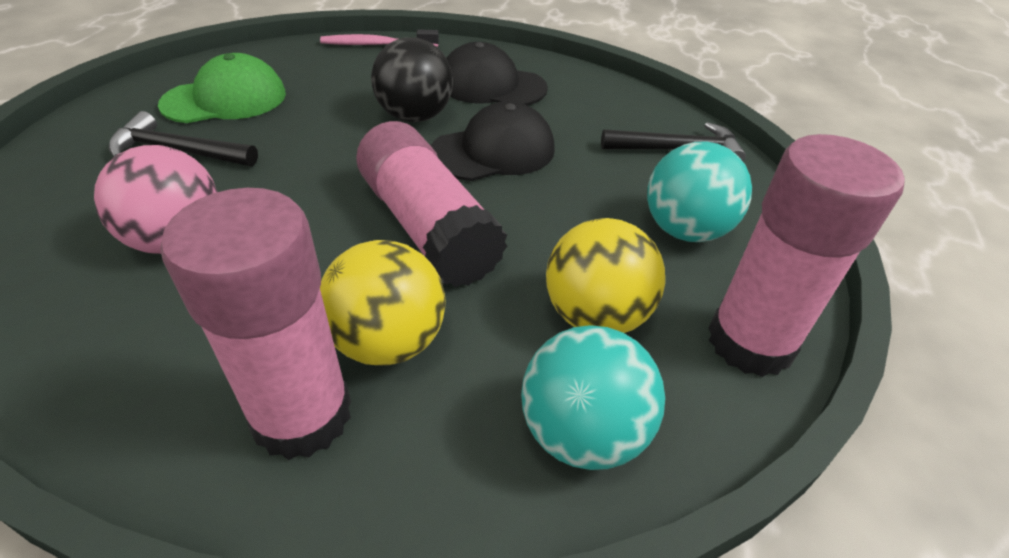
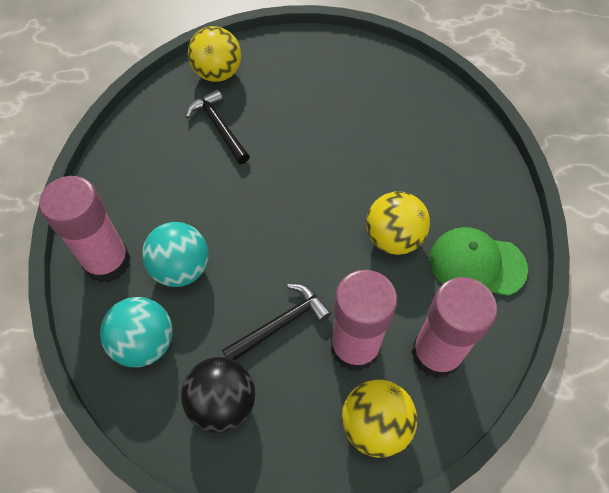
black cap: [431,101,555,181] [447,42,548,106] = 2 -> none = 0
pink ball: [94,145,217,254] = 1 -> none = 0
pink toothbrush: [320,30,439,47] = 1 -> none = 0
yellow ball: [320,240,445,366] [546,218,665,333] = 2 -> [188,26,241,82] [342,380,418,458] [366,192,430,255] = 3

